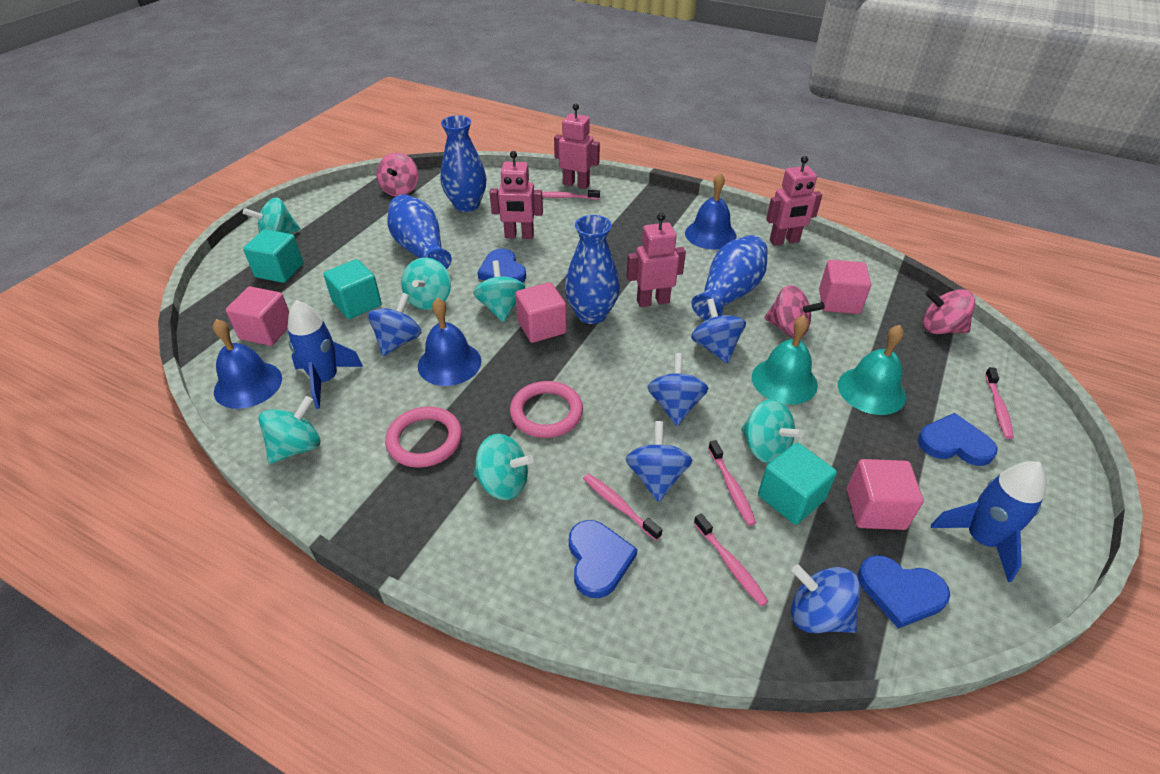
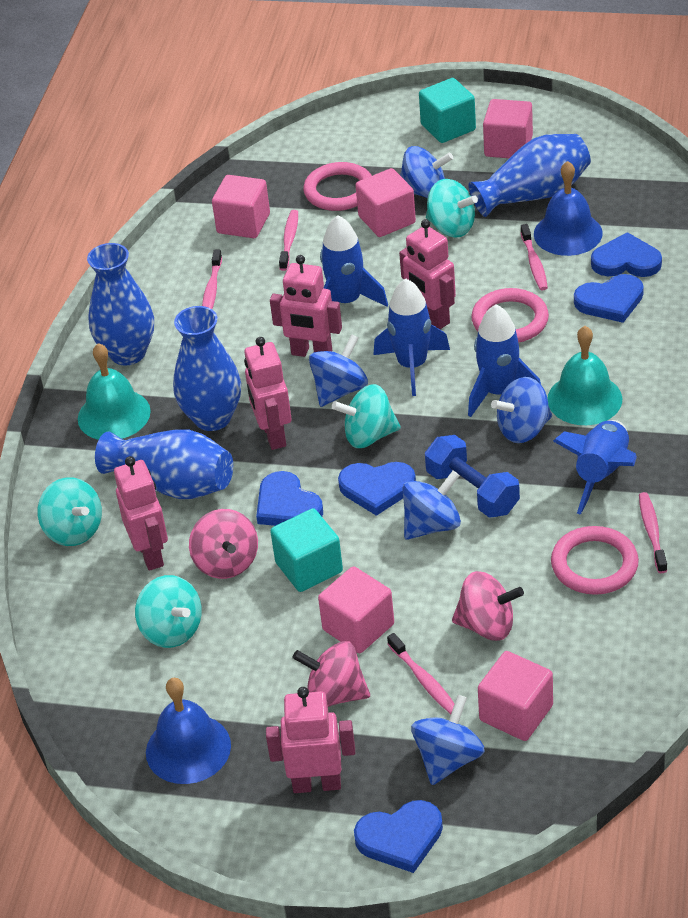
blue bell: [213,319,282,409] [418,298,481,386] [685,173,737,250] = 3 -> [146,678,231,784] [534,161,603,256] = 2
blue dumbbell: none = 0 -> [425,435,520,518] = 1
blue heart: [477,249,526,283] [569,520,638,598] [858,555,950,629] [918,413,997,466] = 4 -> [256,471,323,526] [338,462,416,516] [354,800,443,873] [574,274,644,323] [591,232,662,277] = 5
blue rocket: [288,300,363,409] [931,461,1047,582] = 2 -> [320,215,388,307] [374,278,450,396] [468,304,541,417] [553,420,637,515] = 4
pink cube: [226,287,289,346] [515,282,567,343] [819,260,871,314] [847,459,923,530] = 4 -> [212,175,270,238] [318,566,394,653] [355,168,416,237] [478,651,553,741] [483,99,533,158] = 5
pink ring: [385,407,462,468] [510,381,583,438] = 2 -> [303,162,372,211] [471,288,549,343] [551,526,639,595] = 3
pink robot: [489,151,543,239] [554,104,600,189] [627,213,686,307] [766,156,822,246] = 4 -> [114,456,168,571] [244,337,292,450] [266,687,355,793] [270,255,342,357] [399,219,456,329] = 5
turquoise cube: [243,229,303,283] [323,259,382,319] [758,443,837,525] = 3 -> [270,508,343,592] [419,78,476,143] = 2
turquoise spinning top: [243,197,300,234] [259,396,320,464] [401,258,451,310] [473,260,525,322] [474,434,534,500] [741,399,804,463] = 6 -> [37,477,102,546] [135,575,202,648] [332,384,401,448] [426,179,478,238] = 4

